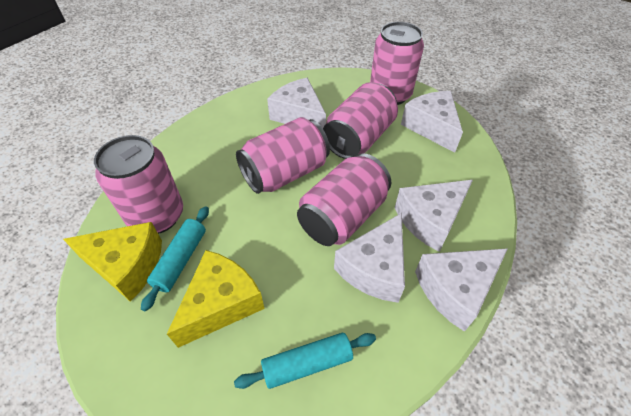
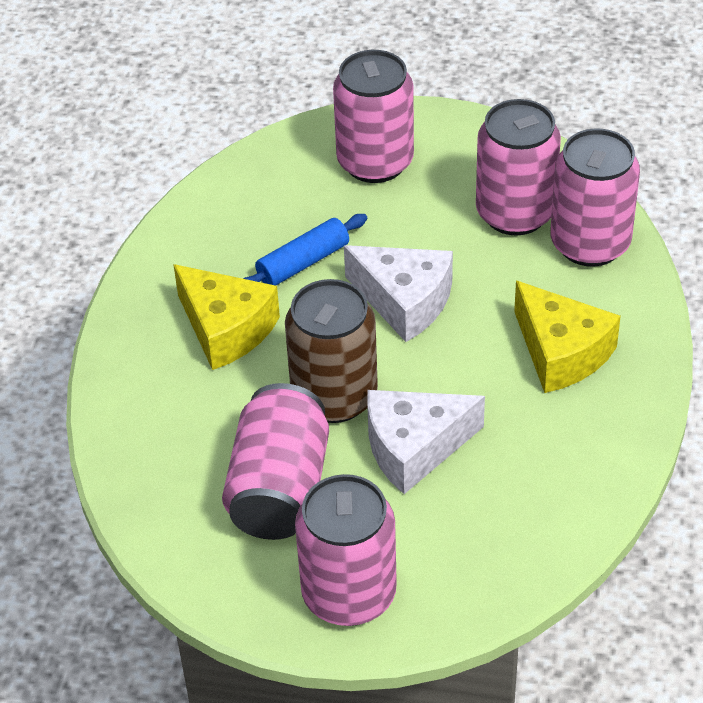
blue rolling pin: none = 0 -> [243,214,367,286] = 1
brown can: none = 0 -> [285,279,378,423] = 1
turquoise rolling pin: [141,206,209,311] [234,333,376,389] = 2 -> none = 0
white cheese: [267,78,326,128] [334,213,405,303] [395,180,473,252] [401,91,463,153] [415,249,507,332] = 5 -> [344,245,453,342] [367,390,485,494] = 2

